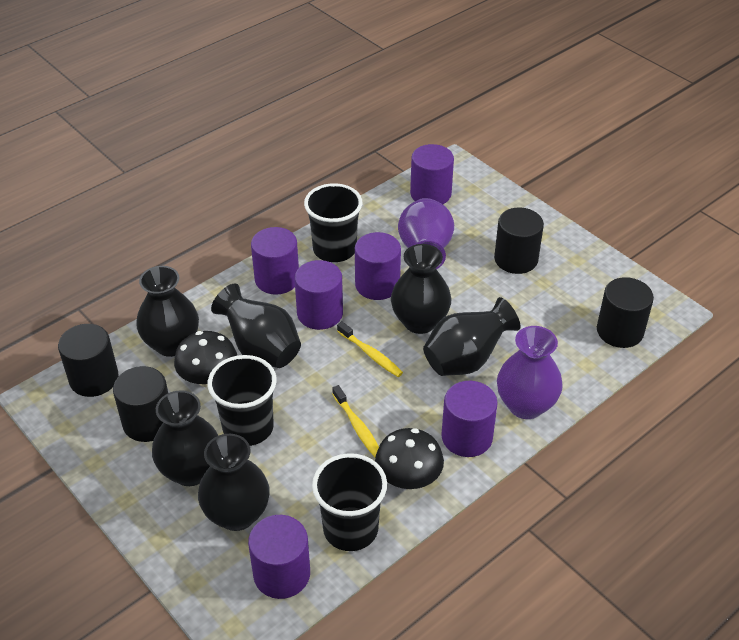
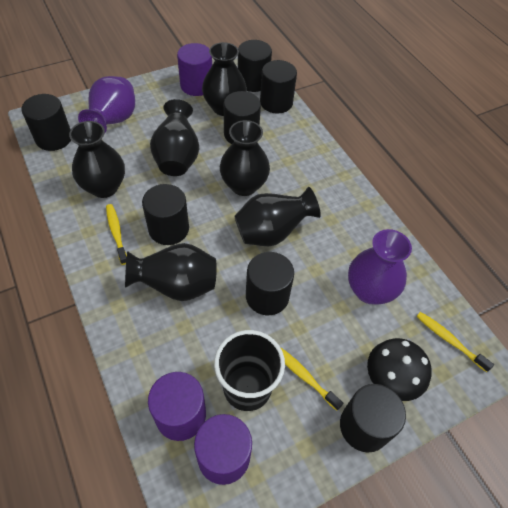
black cup: [208,355,277,446] [304,183,362,262] [312,453,387,551] = 3 -> [214,330,285,411] = 1
black cylinder: [58,324,119,397] [113,366,168,442] [494,208,544,274] [597,277,654,348] = 4 -> [22,94,71,151] [142,184,189,245] [223,91,261,144] [238,40,272,92] [246,252,294,315] [260,60,297,113] [340,384,406,453] = 7
black mushroom: [174,331,237,387] [375,428,444,489] = 2 -> [367,338,432,401] = 1
purple cylinder: [248,515,310,599] [251,227,299,295] [294,260,343,330] [355,232,401,300] [410,144,454,204] [441,381,498,457] = 6 -> [148,372,206,441] [177,43,212,96] [194,414,252,485] = 3
yellow toothbrush: [332,385,379,458] [337,321,403,377] = 2 -> [106,204,127,265] [280,347,343,411] [416,312,494,372] = 3

